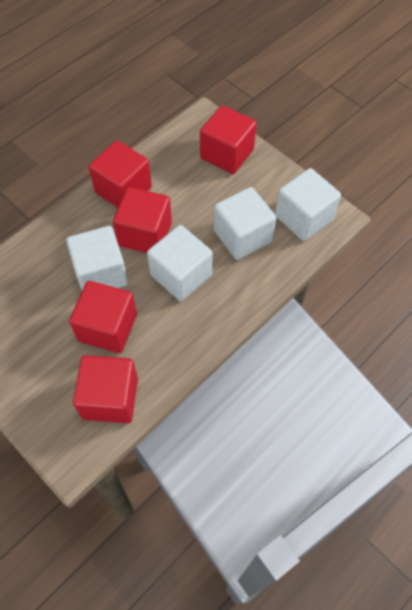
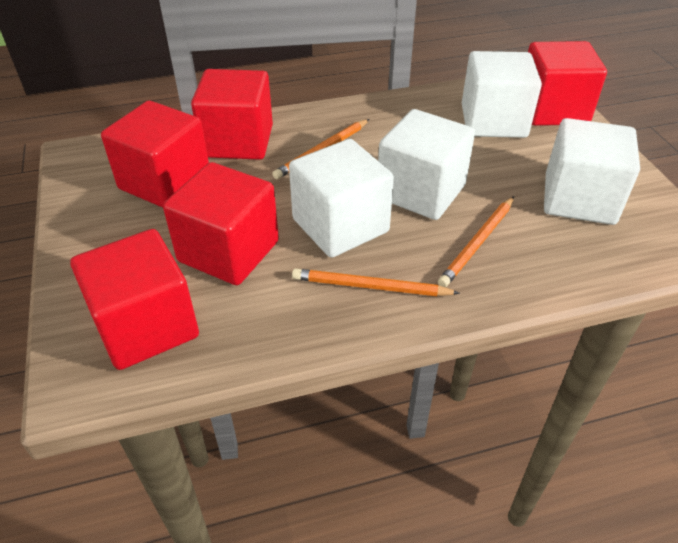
orange pencil: none = 0 -> [272,119,369,179] [292,269,460,296] [438,196,514,287] = 3

